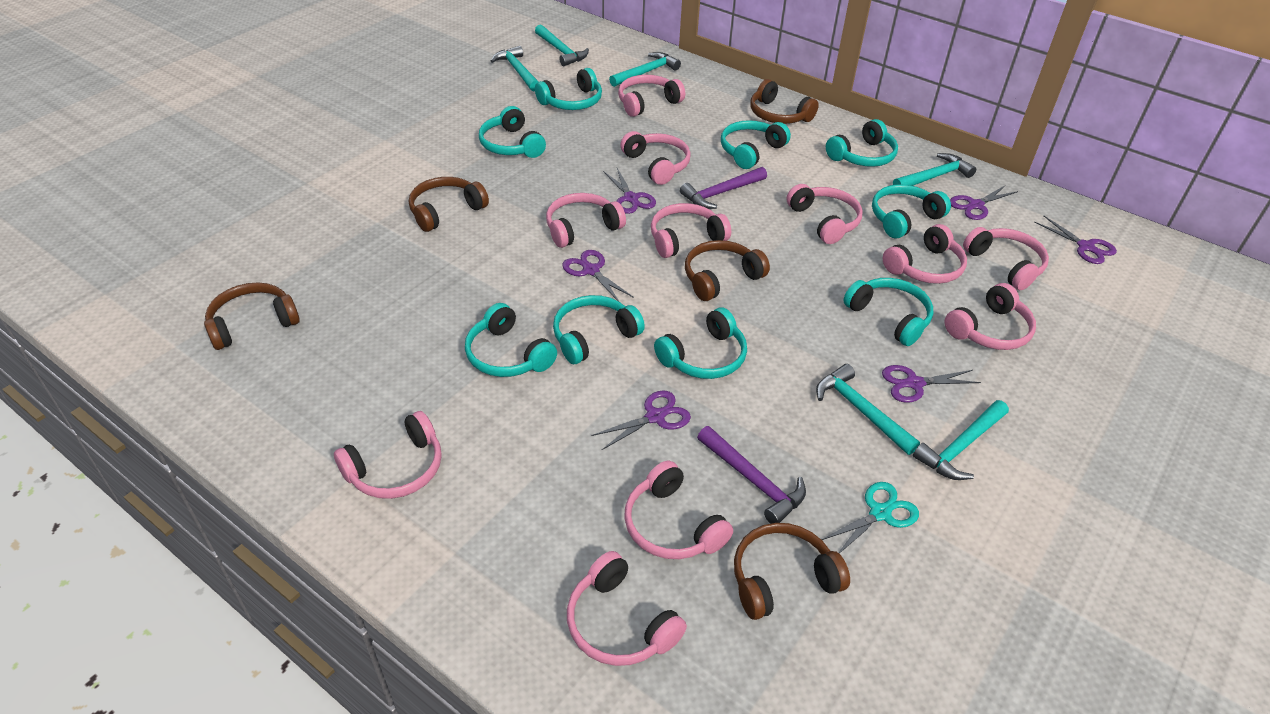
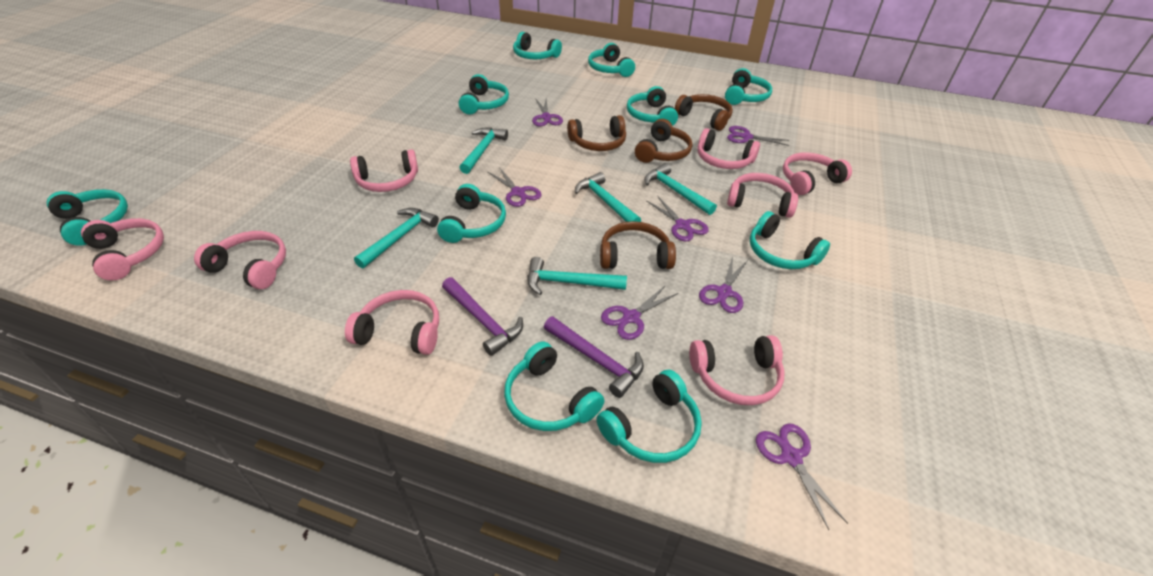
brown headphones: [204,282,300,350] [409,177,489,232] [685,240,770,301] [734,523,850,620] [750,79,819,124] = 5 -> [567,115,626,151] [600,221,676,269] [635,119,692,163] [675,94,733,131] = 4
pink headphones: [334,411,442,499] [546,193,626,248] [567,551,687,666] [618,75,685,117] [620,131,691,185] [624,461,733,559] [651,203,731,258] [786,184,863,244] [883,224,967,284] [945,283,1036,350] [963,227,1049,290] = 11 -> [81,218,164,281] [194,231,286,289] [345,290,439,355] [350,149,418,192] [689,335,785,405] [697,128,760,169] [727,173,798,218] [783,152,852,195] = 8
purple scissors: [562,250,634,301] [591,390,691,450] [603,168,656,214] [882,365,981,403] [950,185,1018,220] [1034,215,1117,264] = 6 -> [488,167,542,207] [532,98,563,126] [601,285,678,340] [646,196,709,241] [699,256,748,313] [727,126,789,146] [756,423,848,530] = 7
turquoise hammer: [491,46,539,91] [535,24,589,66] [609,52,681,87] [816,364,920,455] [893,153,976,186] [913,400,1009,480] = 6 -> [354,208,439,269] [459,127,508,174] [528,257,627,295] [575,172,641,222] [644,163,717,215] = 5
turquoise headphones: [465,303,557,377] [479,106,546,158] [535,68,602,110] [553,295,645,364] [654,308,747,379] [721,120,791,169] [826,119,898,167] [843,278,933,346] [872,184,951,238] = 9 -> [46,189,128,246] [437,184,506,243] [459,74,509,115] [504,341,604,431] [513,32,562,59] [588,43,635,77] [596,370,702,463] [627,86,678,126] [725,68,772,105] [750,211,830,269] = 10
turquoise scissors: [821,482,919,554] = 1 -> none = 0

